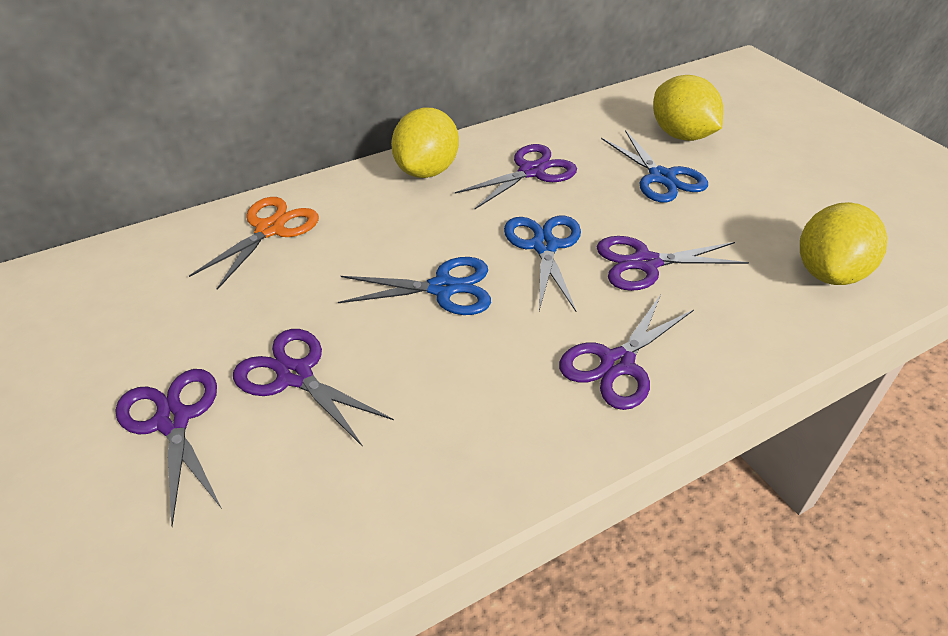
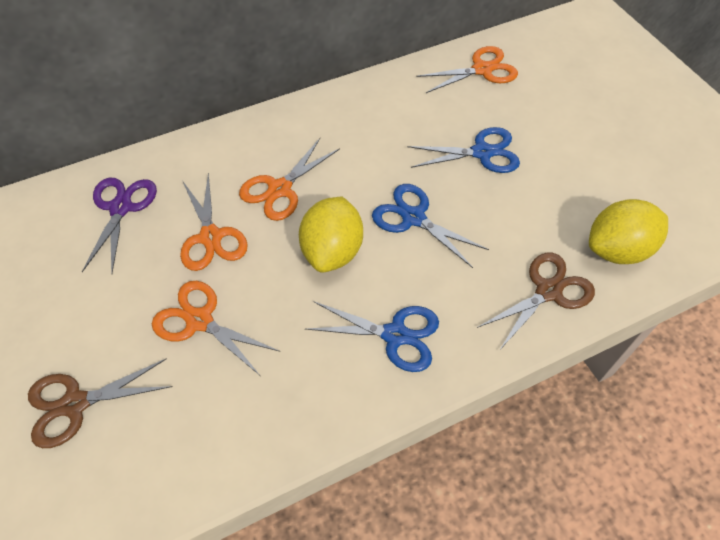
brown scissors: none = 0 -> [28,358,173,448] [477,253,595,351] = 2
orange scissors: [189,197,319,290] = 1 -> [152,281,279,375] [180,173,248,271] [239,138,340,221] [416,46,518,93] = 4
purple scissors: [115,369,222,527] [233,329,394,447] [455,144,577,210] [559,295,694,410] [597,236,749,291] = 5 -> [82,178,157,273] = 1
yellow lemon: [391,108,459,178] [653,75,723,141] [800,202,888,285] = 3 -> [299,197,363,273] [589,199,668,264] = 2

